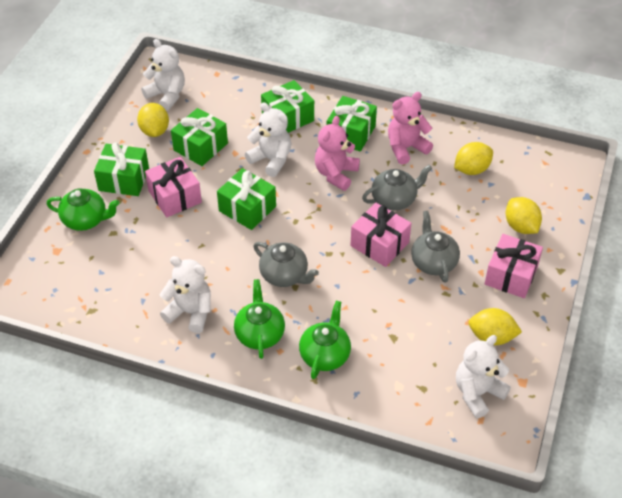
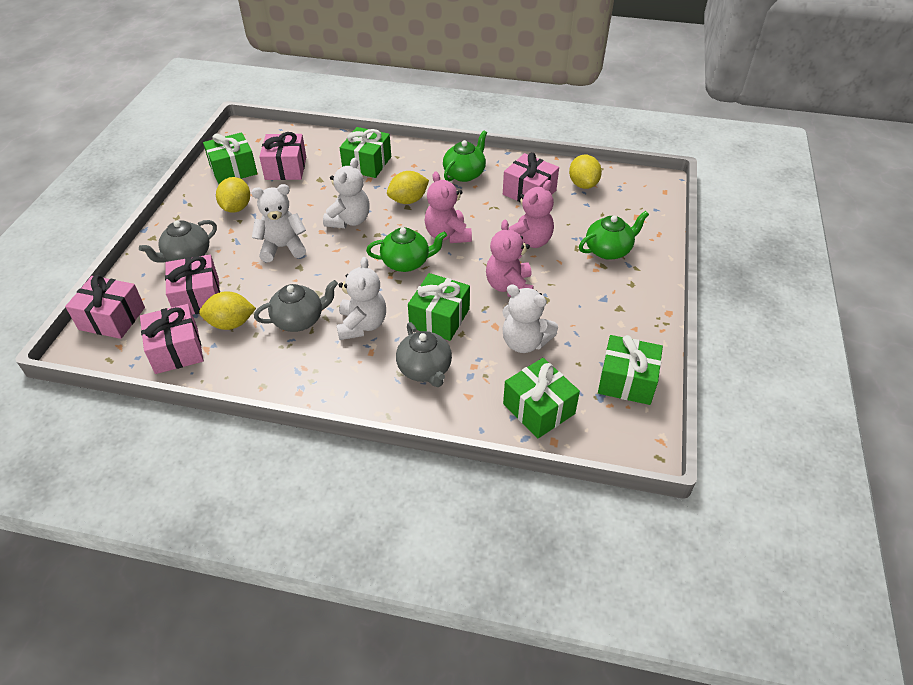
pink gift: [145,157,202,217] [350,203,411,267] [485,234,543,298] = 3 -> [65,275,145,339] [140,304,204,374] [165,255,220,314] [259,132,306,180] [503,152,559,203] = 5
pink teddy bear: [315,116,360,191] [388,92,433,165] = 2 -> [425,171,472,243] [486,220,534,297] [509,180,554,248] = 3

